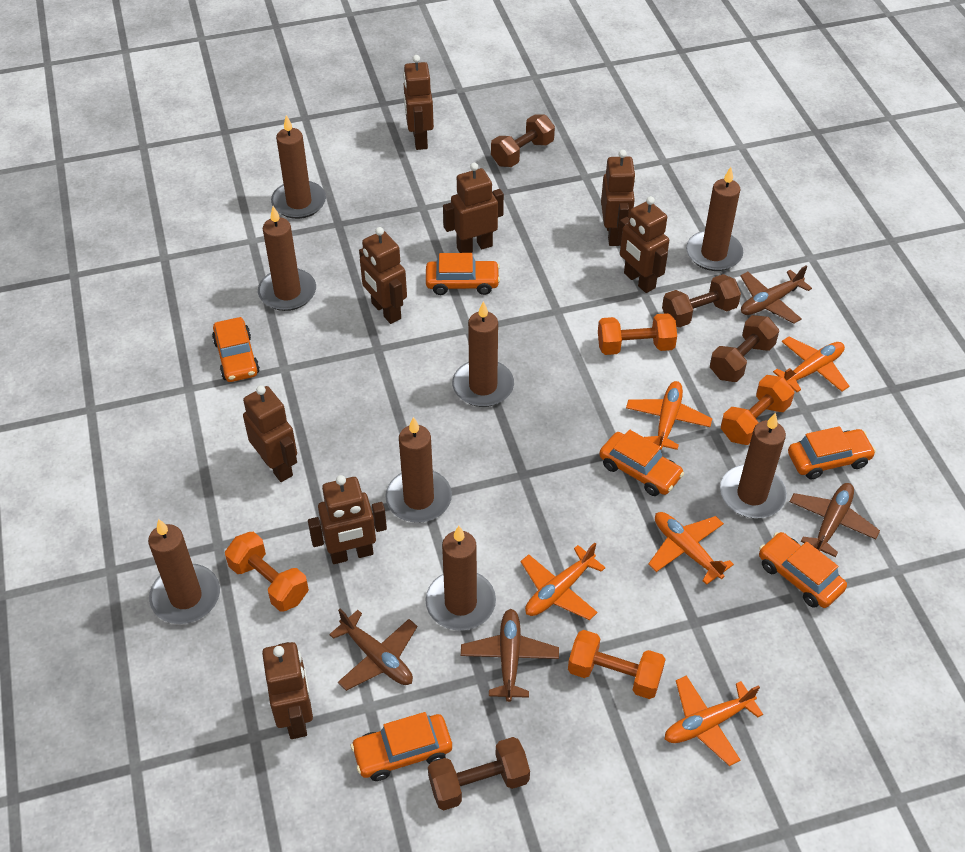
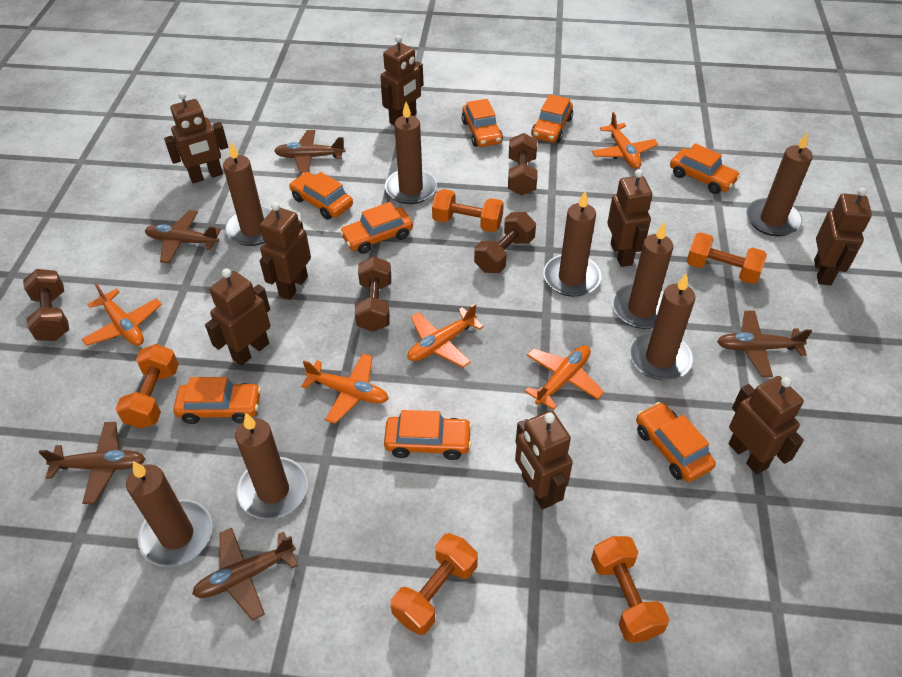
brown plane: [329,609,417,691] [461,609,559,702] [740,265,812,323] [789,483,880,557] = 4 -> [39,422,145,504] [145,210,221,263] [192,528,298,621] [274,130,345,174] [717,311,812,377] = 5
orange car: [212,317,260,382] [351,712,452,781] [426,253,500,295] [599,429,684,496] [759,532,847,608] [788,426,876,479] = 6 -> [173,377,261,424] [289,172,353,220] [340,202,413,254] [384,410,472,460] [462,99,503,147] [531,94,573,143] [636,402,716,482] [670,143,740,194] = 8
orange dumbbell: [225,532,309,612] [568,630,666,699] [598,313,677,355] [721,375,794,445] = 4 -> [116,344,179,429] [391,533,478,635] [432,189,504,232] [591,536,669,643] [686,232,767,284] = 5

